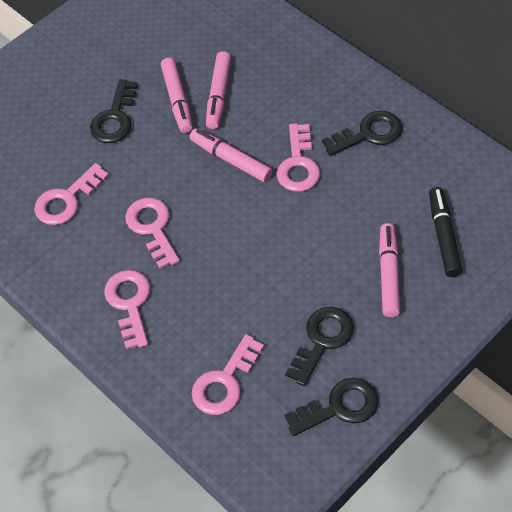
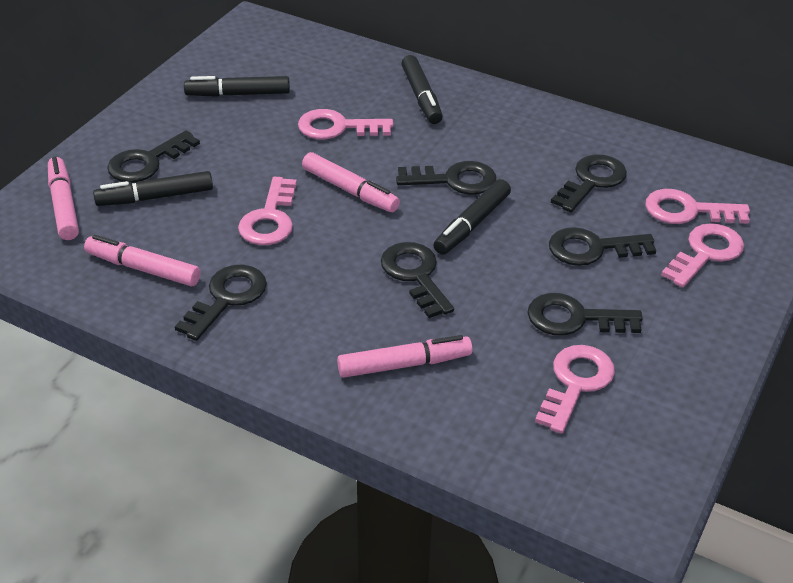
black key: [90,79,138,143] [284,378,378,436] [285,307,354,386] [322,111,403,156] = 4 -> [107,130,200,183] [175,265,267,341] [381,242,454,318] [396,161,496,195] [527,293,643,336] [549,227,656,266] [551,154,627,212] = 7
black marker: [429,187,462,277] = 1 -> [93,171,213,206] [184,76,290,97] [401,55,443,124] [433,179,511,255] = 4

